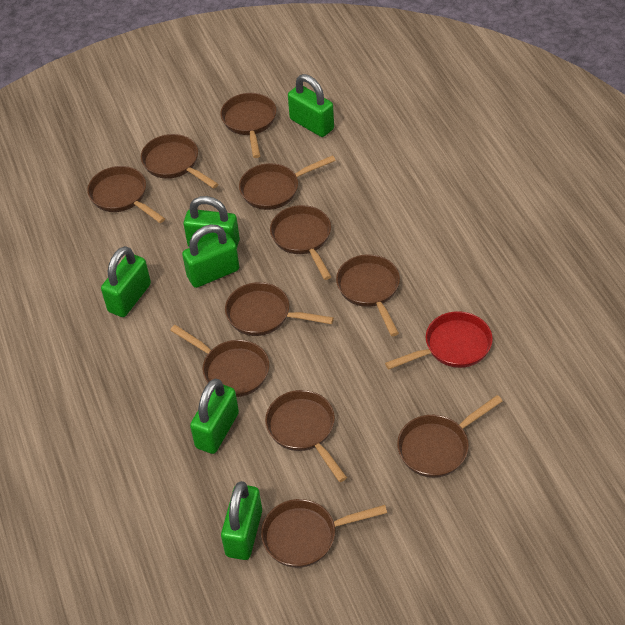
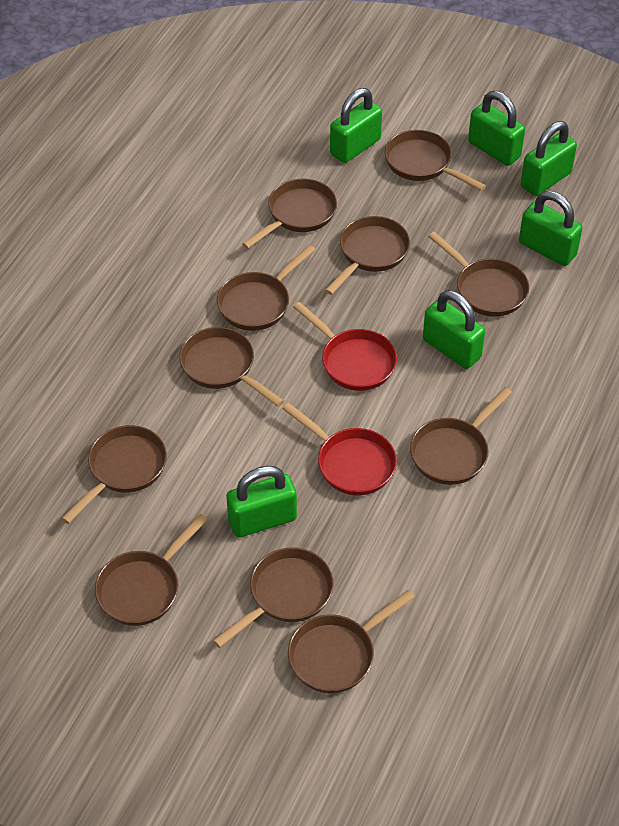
red pan: [385,311,493,370] = 1 -> [283,403,397,496] [293,302,397,391] = 2

